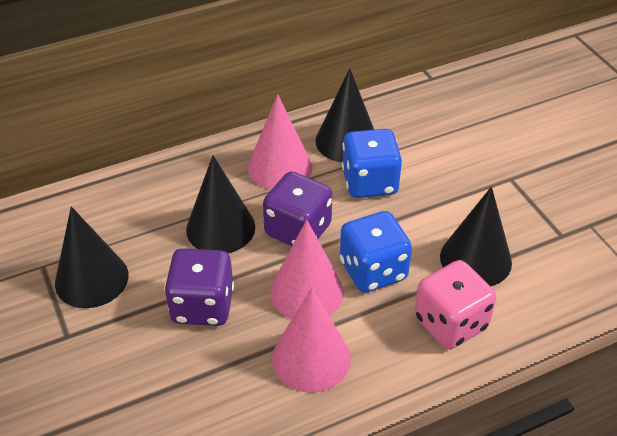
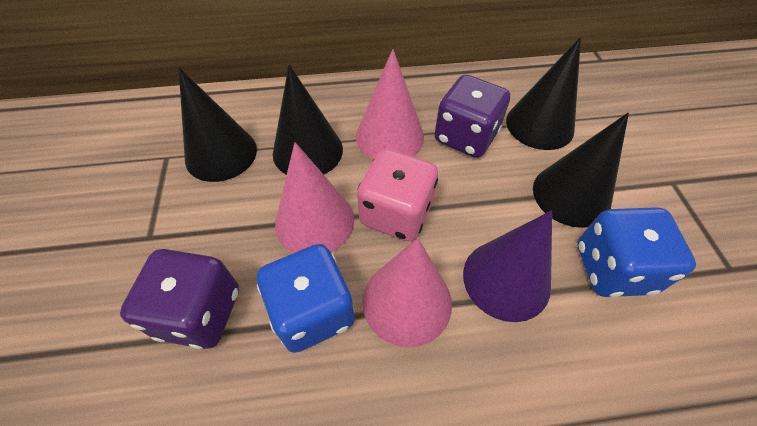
purple cone: none = 0 -> [463,211,552,322] = 1

